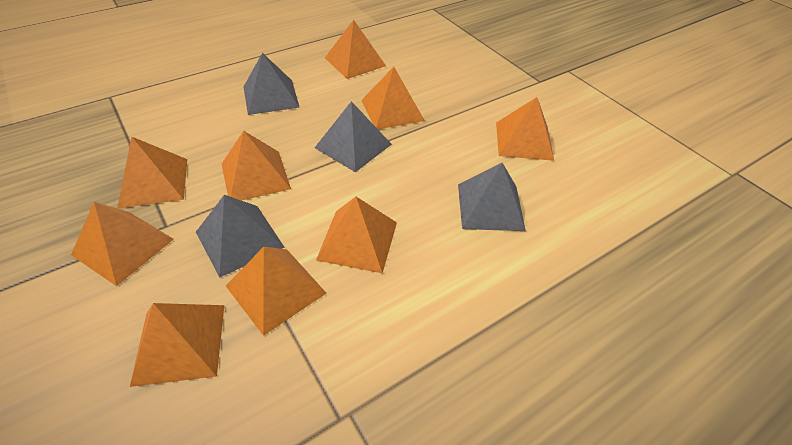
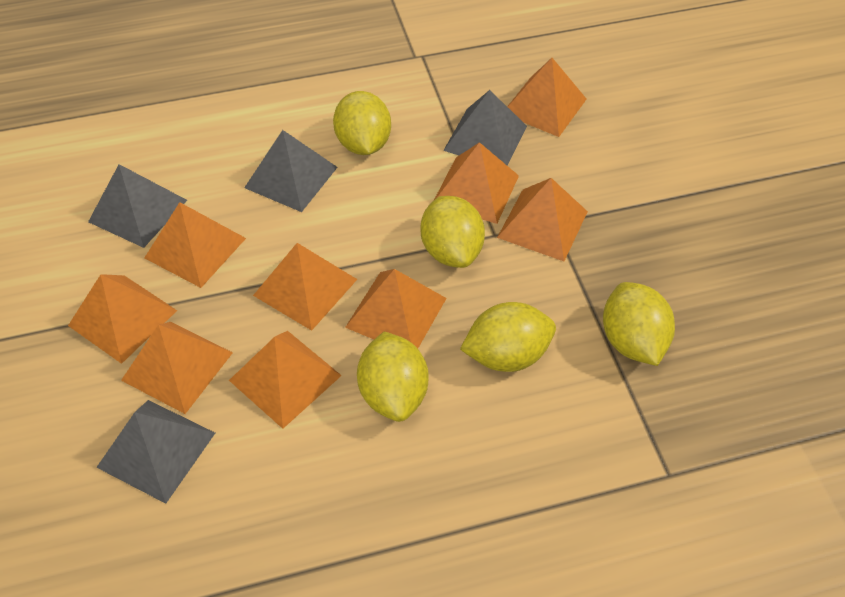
yellow lemon: none = 0 -> [333,91,391,155] [357,331,429,422] [421,196,485,268] [460,302,556,372] [603,282,675,366] = 5

